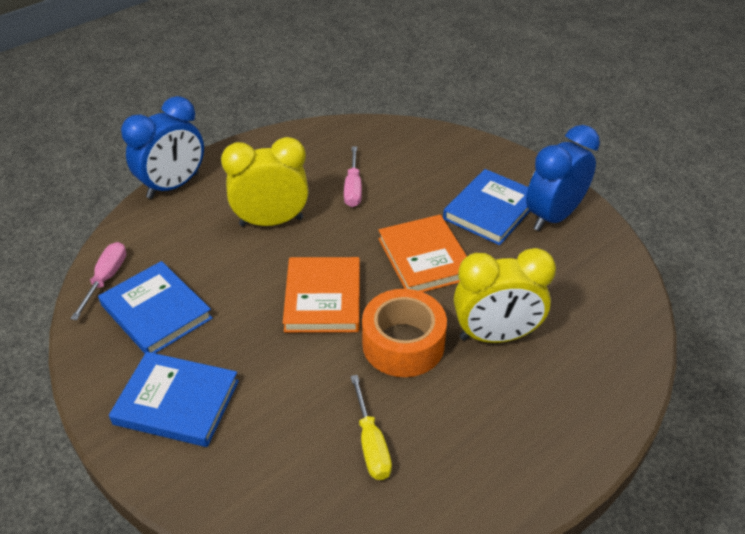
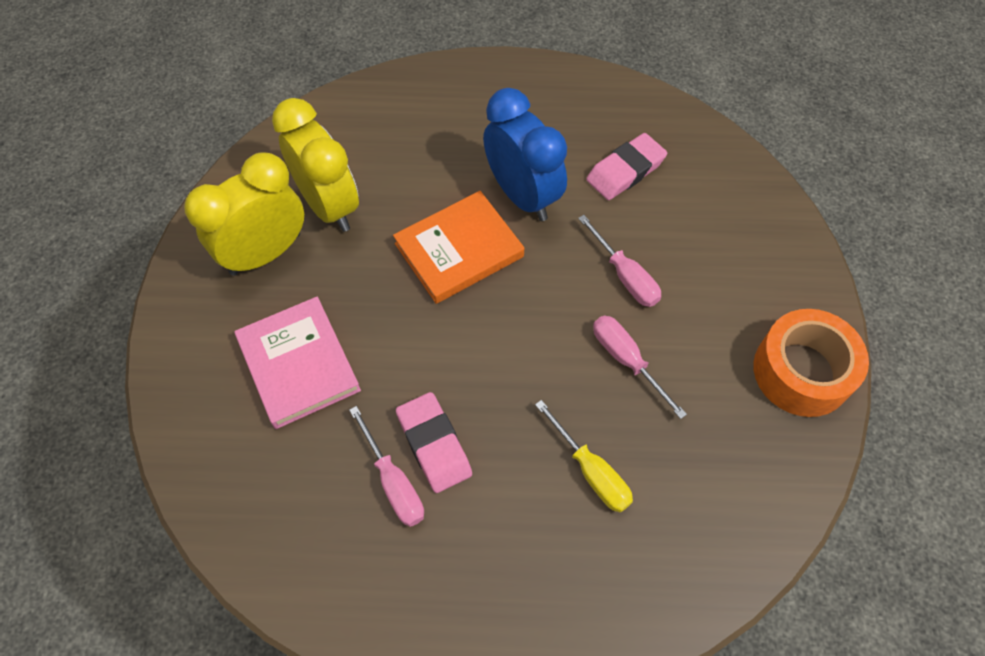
blue book: [98,261,213,353] [109,352,239,447] [443,169,530,245] = 3 -> none = 0
blue clock: [121,96,204,199] [526,125,600,231] = 2 -> [483,88,567,221] = 1
orange book: [283,257,360,333] [378,215,467,292] = 2 -> [393,191,524,304] = 1
pink book: none = 0 -> [235,297,361,429] = 1
pink eraser: none = 0 -> [396,392,472,493] [586,133,667,200] = 2
pink screwdriver: [70,242,126,320] [344,146,362,207] = 2 -> [349,406,424,527] [578,215,661,307] [593,315,687,419] = 3

